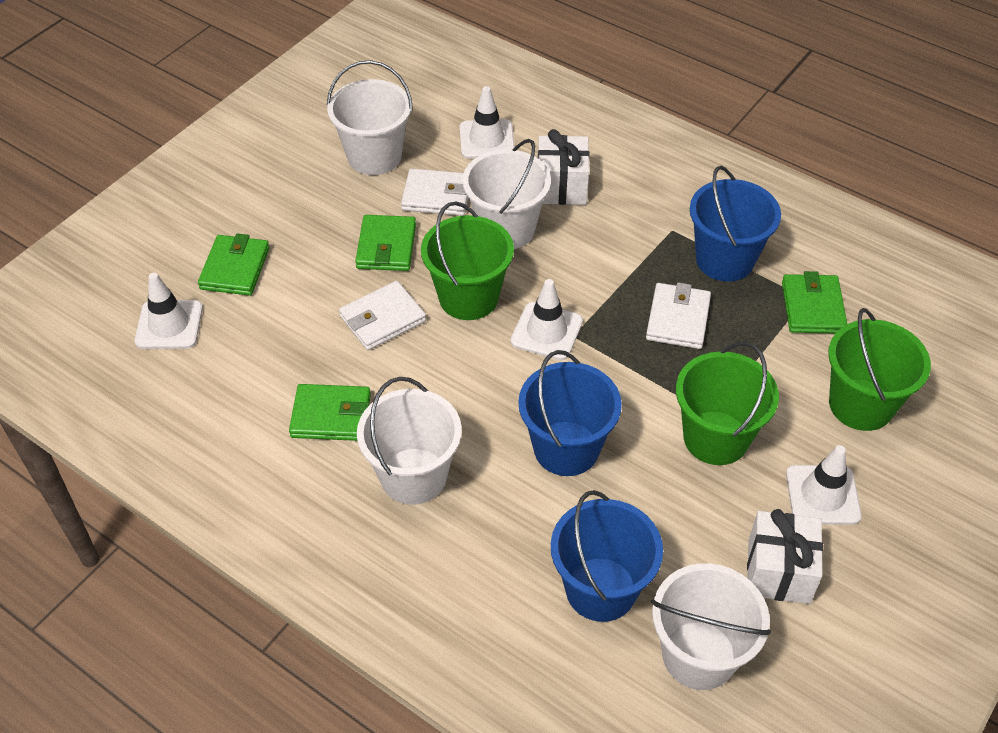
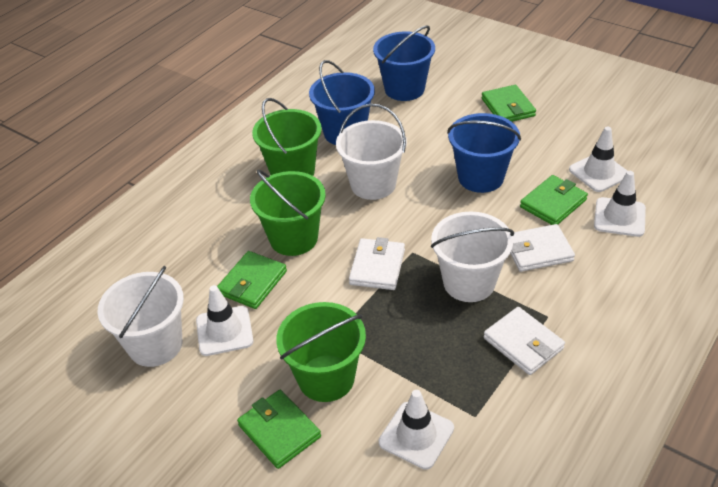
white bucket: [327,60,413,175] [357,377,462,505] [462,139,551,249] [651,563,771,690] = 4 -> [97,266,184,367] [336,104,407,200] [431,212,514,302] = 3
white gift: [538,129,590,205] [747,509,823,604] = 2 -> none = 0

